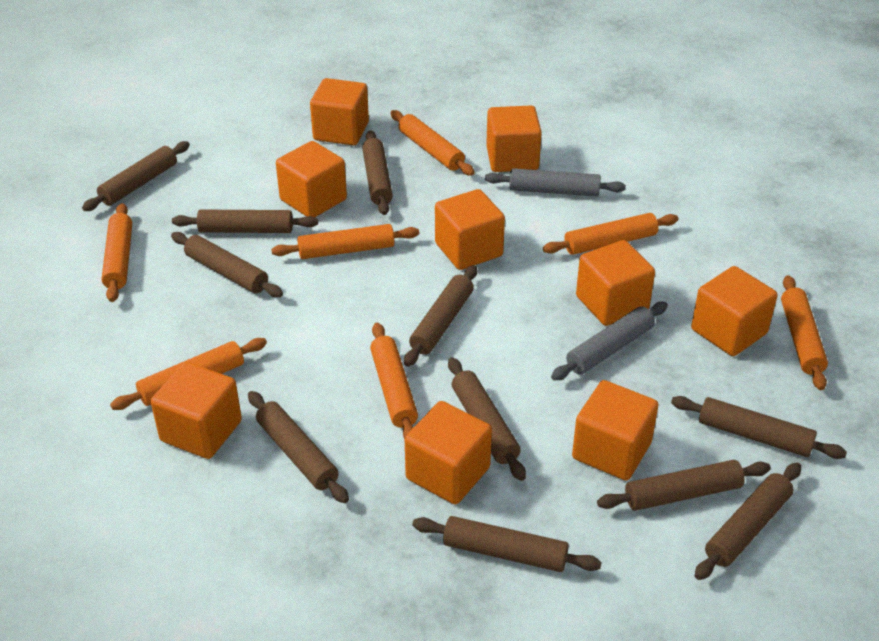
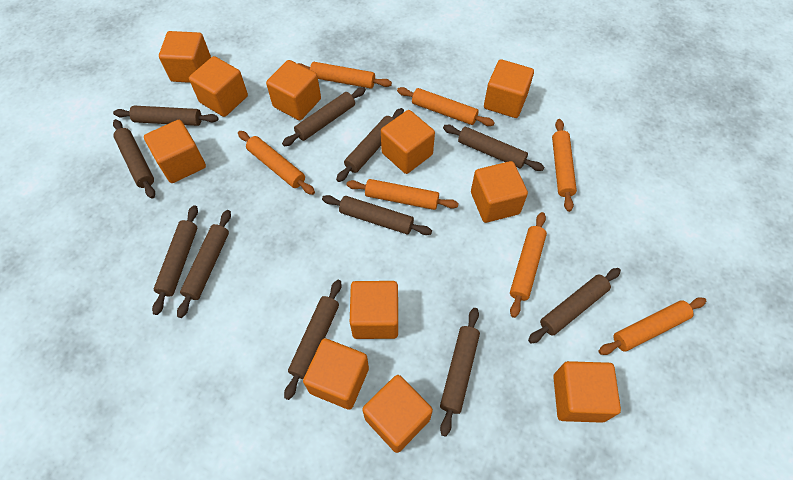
grey rolling pin: [485,168,626,197] [551,302,668,380] = 2 -> none = 0
orange cube: [151,362,242,459] [276,141,347,217] [310,78,369,145] [405,401,492,504] [435,189,505,270] [486,105,542,172] [572,380,658,480] [576,240,655,326] [691,266,777,356] = 9 -> [144,120,206,183] [159,31,211,83] [189,56,248,117] [266,60,321,121] [303,338,369,410] [350,281,398,339] [362,375,433,453] [381,110,435,174] [471,161,528,223] [484,59,534,118] [553,361,621,423] = 11

